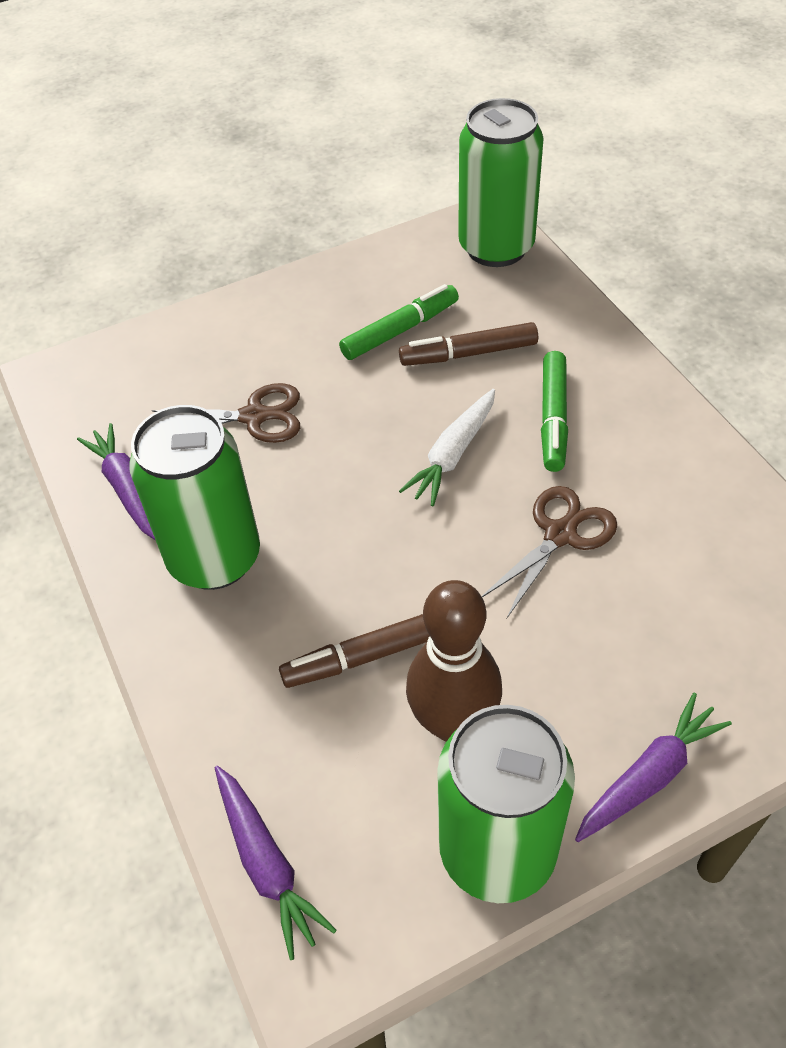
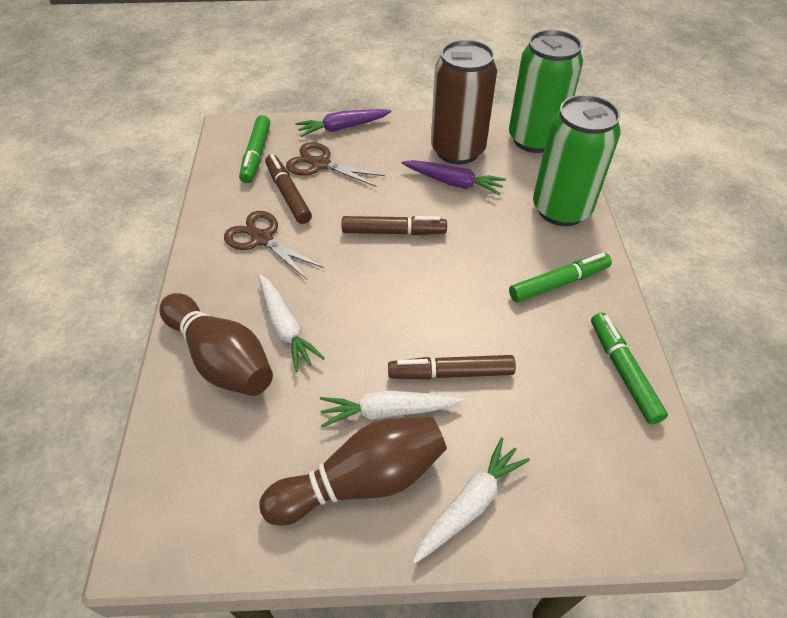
brown bowling pin: [406,580,502,742] = 1 -> [159,293,273,396] [259,417,447,526] = 2
brown can: none = 0 -> [431,40,497,164] = 1
brown marker: [279,614,430,688] [399,322,538,366] = 2 -> [265,154,312,224] [342,216,447,235] [388,355,516,380] = 3
green can: [129,405,260,590] [437,705,575,903] [458,98,544,267] = 3 -> [509,30,583,153] [533,95,621,226] = 2
green marker: [339,284,459,360] [541,351,568,472] = 2 -> [239,115,270,183] [509,253,612,303] [591,312,668,424] = 3
purple carrot: [77,423,155,540] [215,766,336,960] [575,693,732,842] = 3 -> [296,109,392,137] [402,160,506,195] = 2
white carrot: [399,389,495,506] = 1 -> [258,274,325,372] [320,391,464,427] [413,437,530,564] = 3

